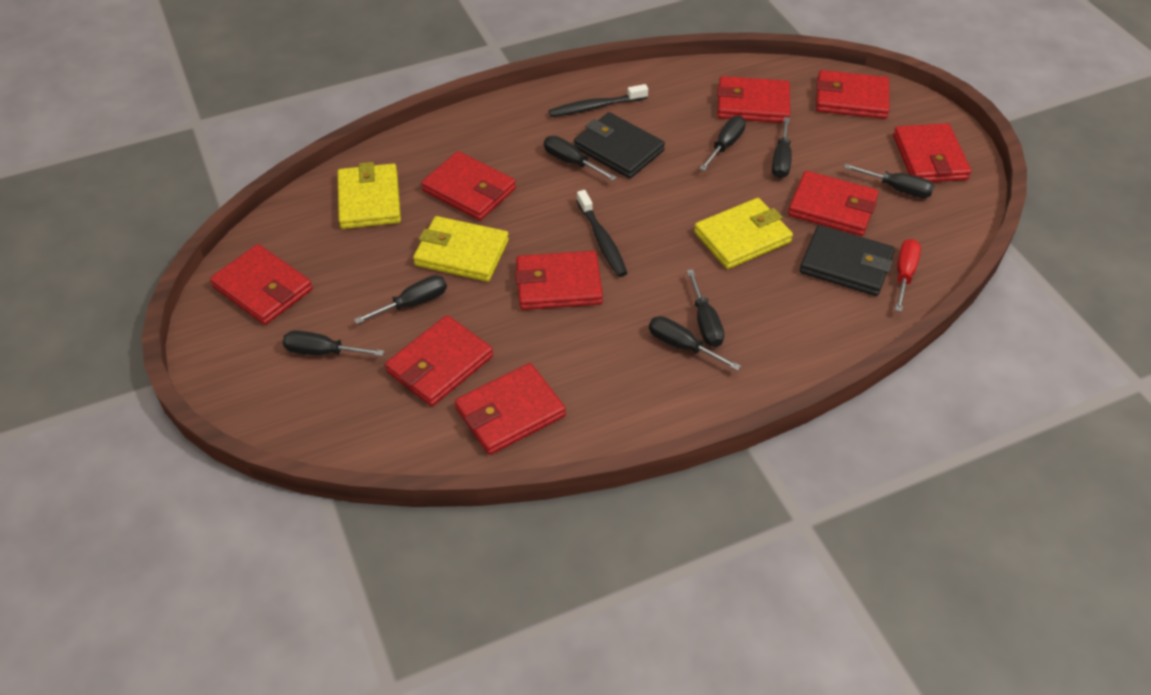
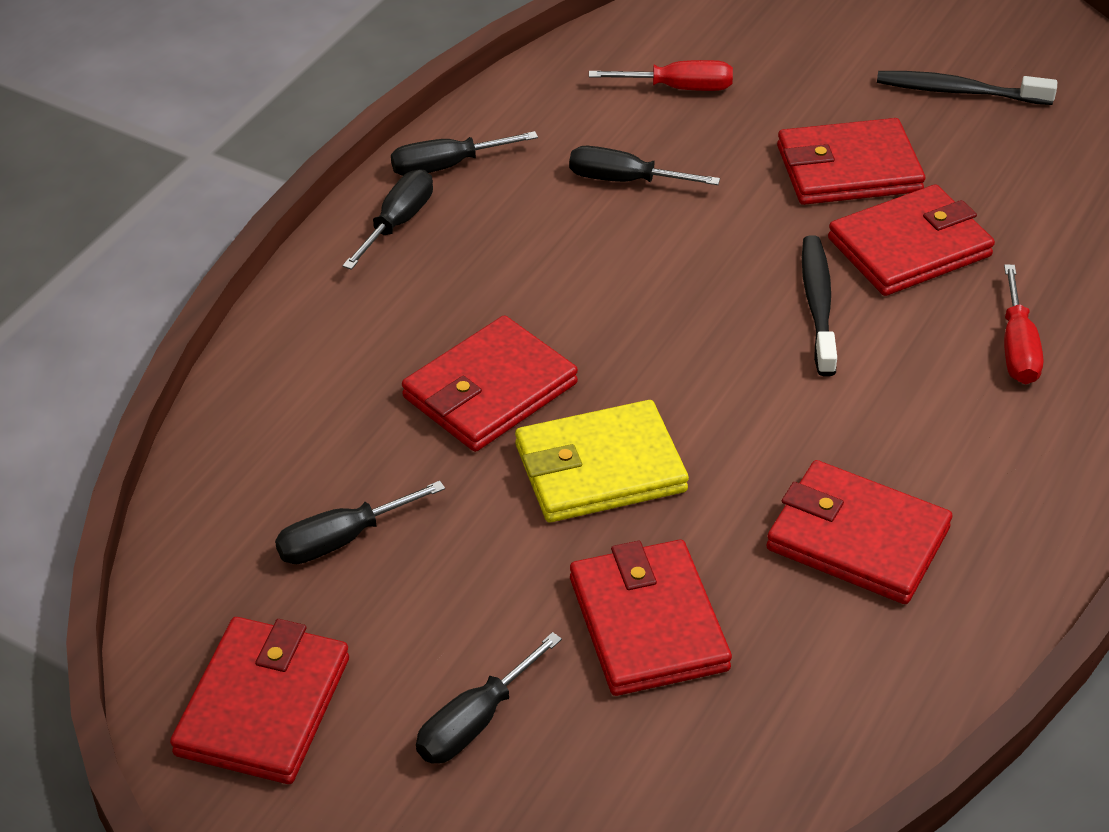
black screwdriver: [282,330,384,356] [354,275,447,324] [544,136,617,180] [649,316,741,371] [687,269,724,347] [699,116,746,171] [772,117,792,178] [844,164,934,198] = 8 -> [275,481,445,564] [342,170,433,270] [391,131,538,176] [416,632,562,764] [569,146,720,185] = 5
black wallet: [574,112,665,179] [799,225,895,296] = 2 -> none = 0
red screwdriver: [895,239,921,312] = 1 -> [589,60,733,91] [1004,264,1043,384] = 2
red wallet: [210,244,313,325] [385,315,493,406] [421,151,516,220] [455,363,566,455] [515,251,603,310] [717,76,790,123] [788,171,879,236] [816,70,889,119] [893,123,971,182] = 9 -> [170,617,349,784] [402,315,578,452] [570,540,732,696] [766,460,952,604] [777,118,925,205] [828,184,995,296] = 6
yellow wallet: [337,162,401,229] [413,216,509,282] [694,198,793,269] = 3 -> [515,400,689,522] = 1

